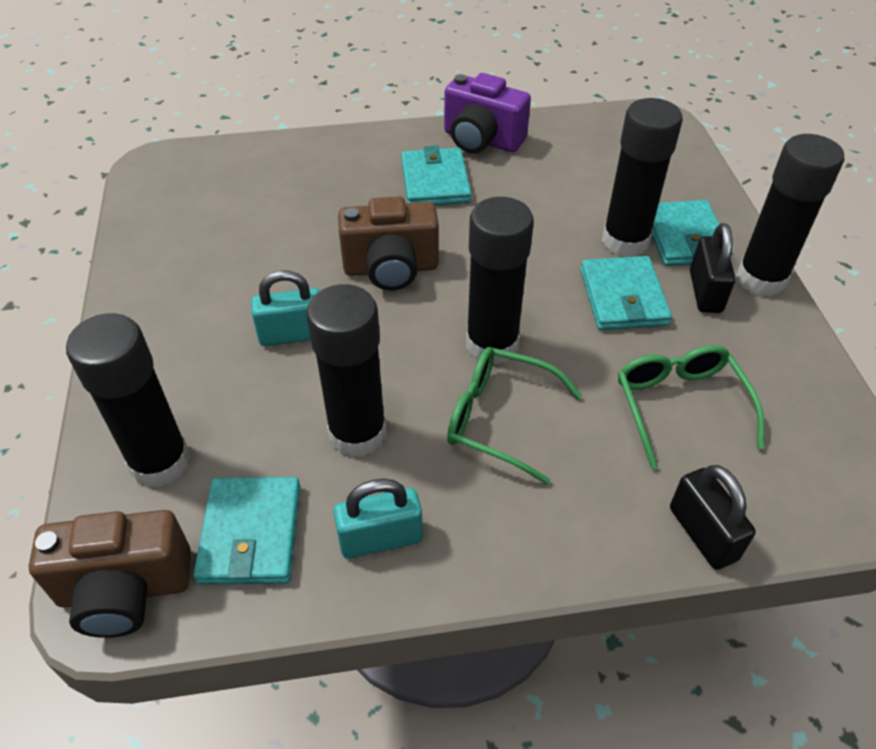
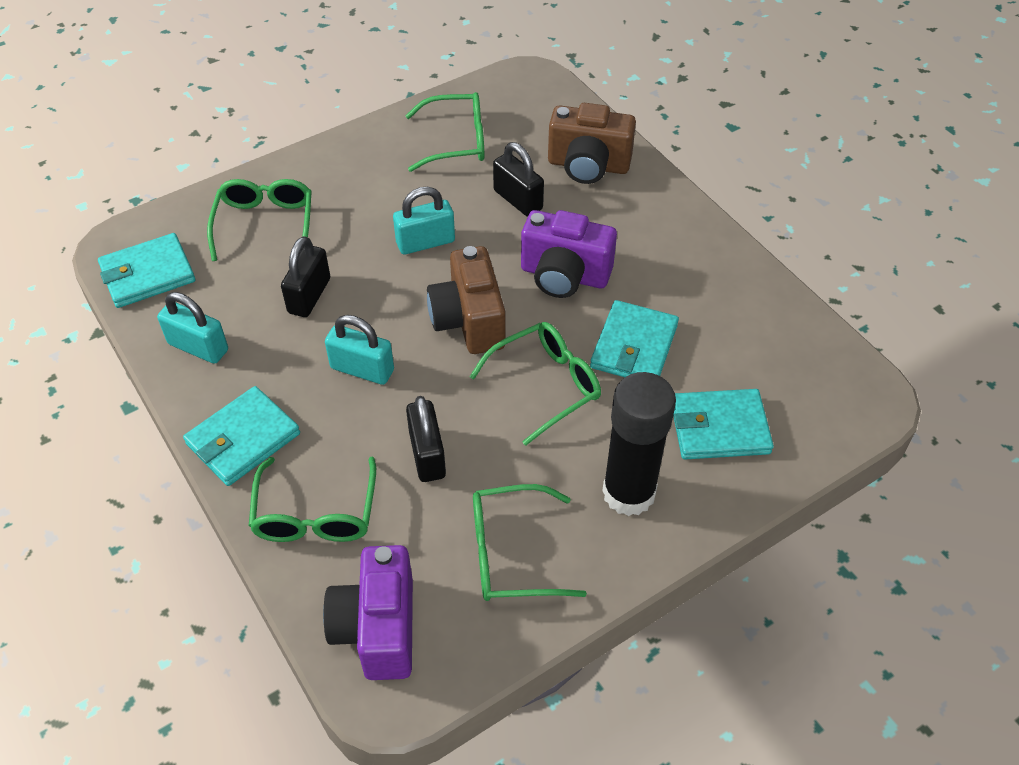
black glue stick: [66,313,191,488] [306,284,386,457] [466,197,534,365] [602,98,682,257] [736,134,844,297] = 5 -> [602,372,676,516] = 1
black padlock: [670,465,756,570] [690,223,735,313] = 2 -> [281,236,330,317] [406,396,446,482] [493,142,544,217] = 3
green glasses: [447,347,582,485] [618,345,765,469] = 2 -> [207,179,312,261] [249,457,376,542] [405,92,484,172] [469,322,601,446] [473,484,587,601] = 5
purple camera: [444,73,531,154] = 1 -> [323,545,413,680] [521,210,617,298] = 2
turquoise padlock: [251,270,320,346] [333,479,423,559] = 2 -> [157,292,228,364] [325,315,394,385] [393,187,455,255] = 3

